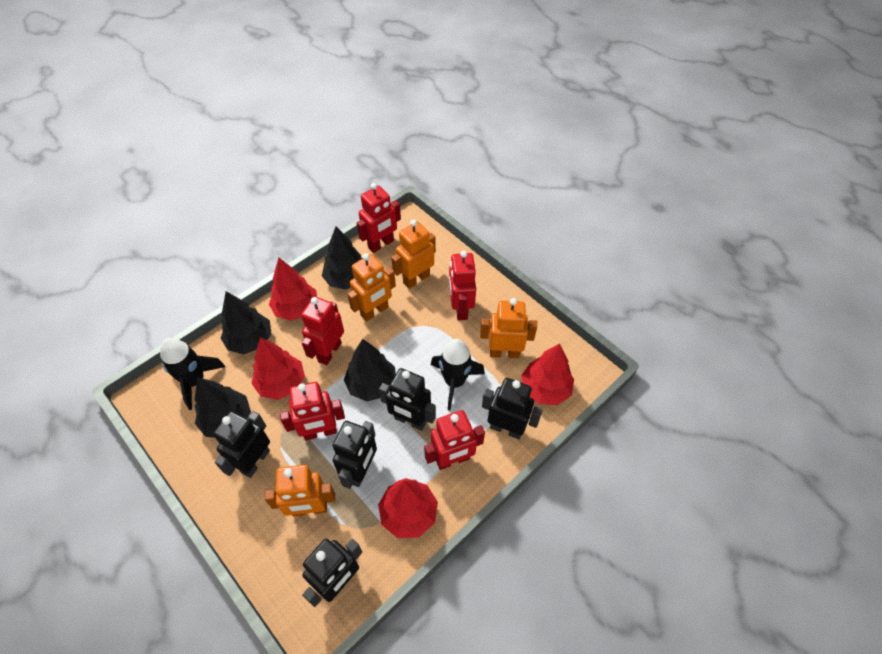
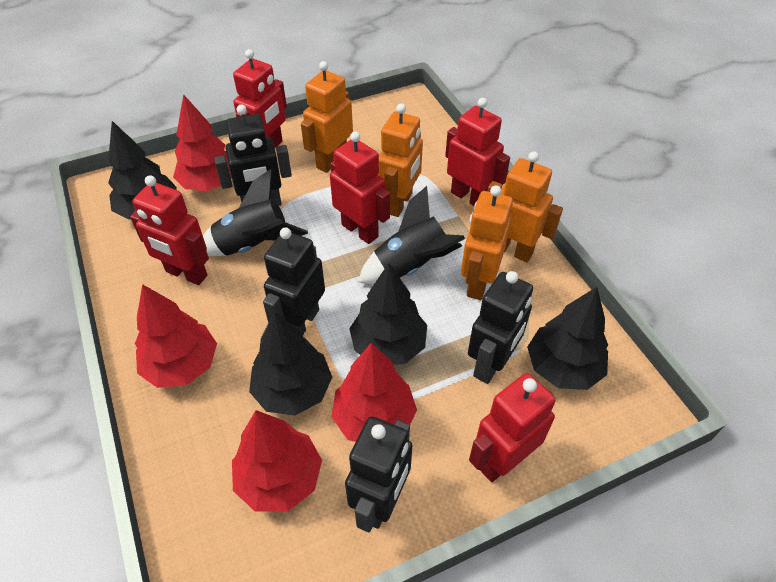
black robot: [213,411,270,478] [302,539,362,607] [332,421,377,489] [379,368,436,431] [482,378,543,439] = 5 -> [214,105,292,206] [263,228,325,335] [345,416,412,532] [468,271,533,384] = 4

